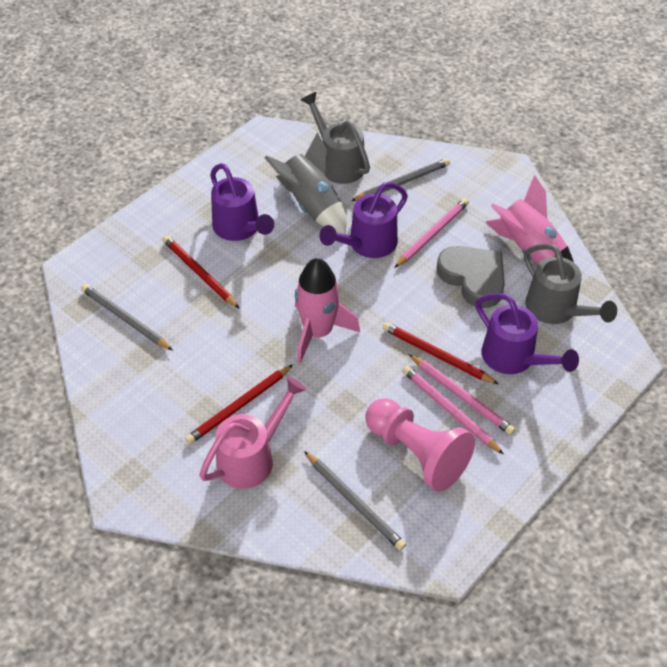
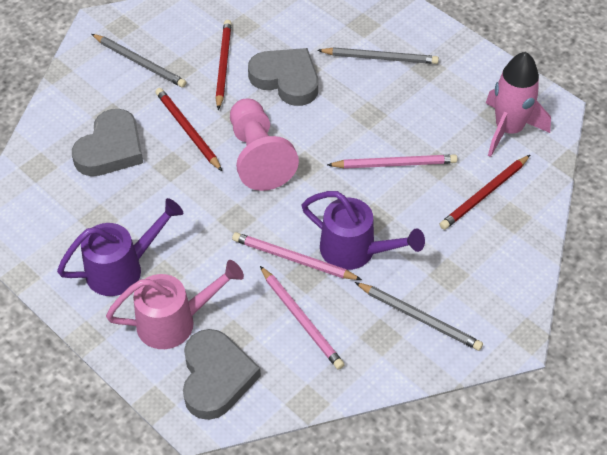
grey heart: [436,246,505,308] = 1 -> [72,109,143,176] [183,329,261,420] [248,48,318,106] = 3
grey rocket: [264,132,347,235] = 1 -> none = 0
grey watering can: [301,92,370,184] [524,243,617,324] = 2 -> none = 0
pink rocket: [295,258,360,363] [486,175,574,264] = 2 -> [486,52,551,157] = 1
purple watering can: [210,163,274,241] [319,182,408,258] [476,293,579,374] = 3 -> [57,198,183,296] [302,191,425,270] = 2

